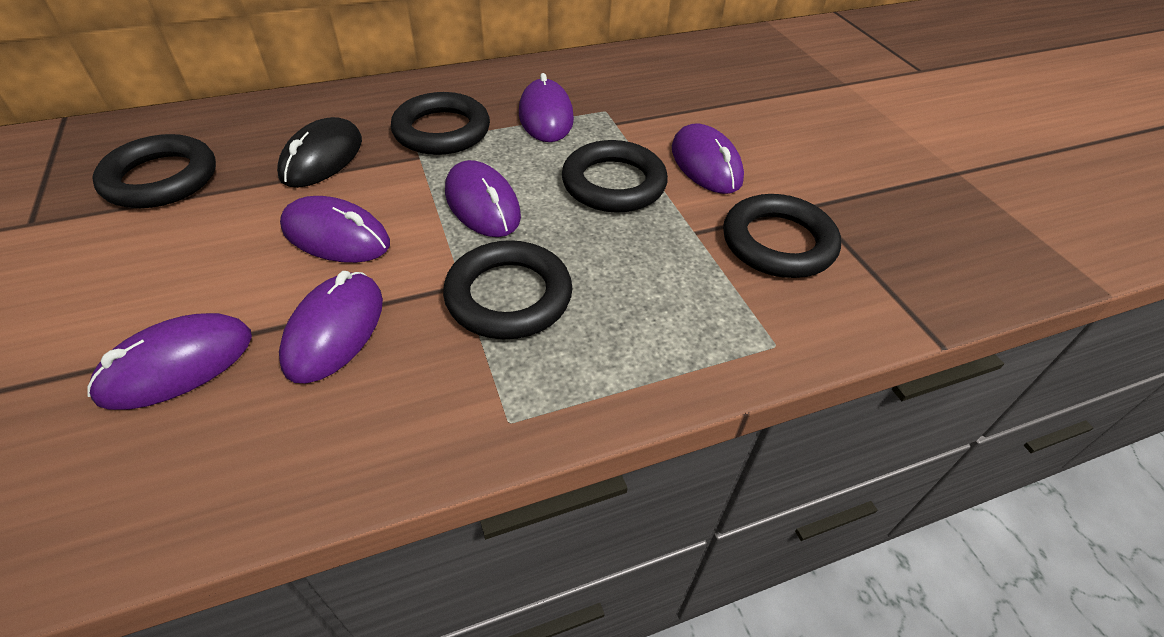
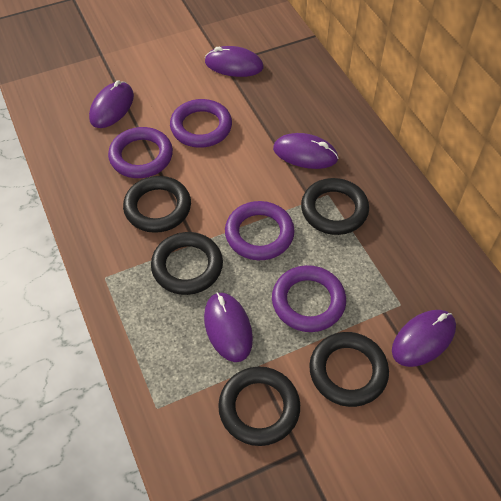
black mouse: [277,117,362,188] = 1 -> none = 0
purple mouse: [87,313,252,410] [279,271,383,383] [280,196,390,263] [445,160,521,237] [519,73,574,142] [672,123,744,194] = 6 -> [89,80,134,128] [204,292,253,362] [205,46,264,77] [273,133,339,169] [392,310,456,367] = 5
purple ring: none = 0 -> [108,127,173,178] [170,99,232,148] [225,201,295,260] [272,265,346,332] = 4

